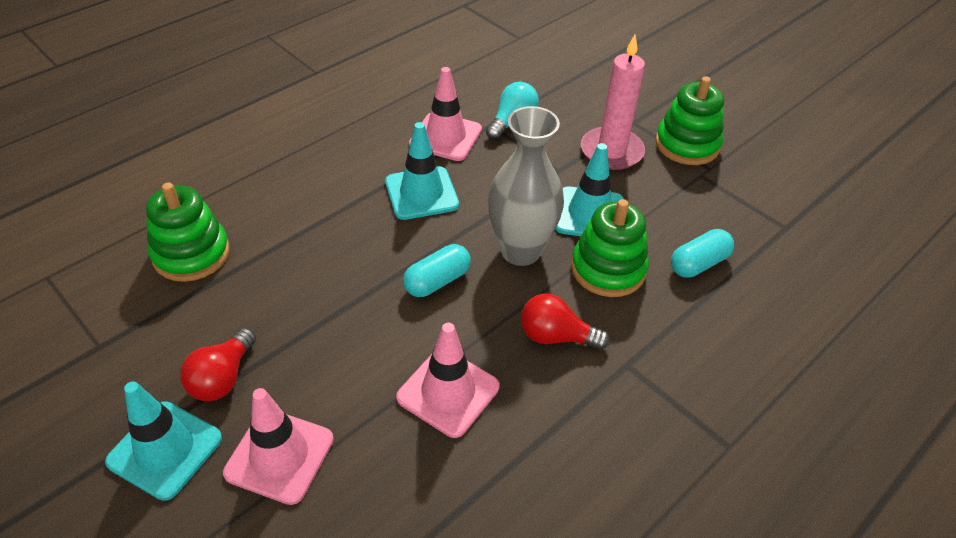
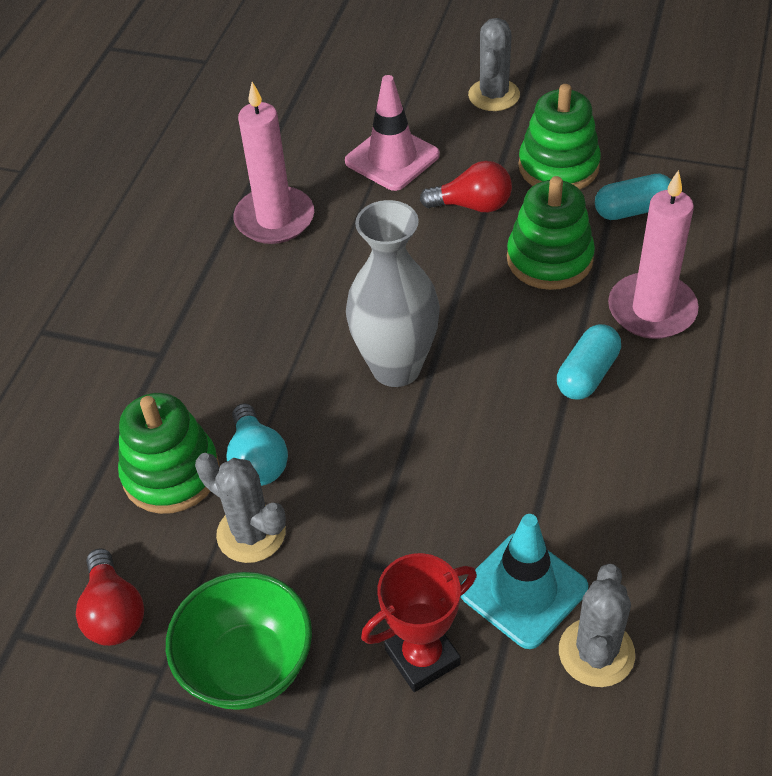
green bowl: none = 0 -> [166,572,312,710] = 1
grey cactus: none = 0 -> [195,453,286,563] [468,18,520,111] [559,564,635,687] = 3
pink candle: [581,35,645,170] = 1 -> [233,82,314,244] [608,170,699,339] = 2
pink traffic cone: [223,388,334,505] [396,323,499,438] [409,67,482,161] = 3 -> [345,75,440,191] = 1
red trophy: none = 0 -> [361,553,477,692] = 1
turquoise traffic cone: [105,381,222,501] [385,122,459,220] [556,143,624,236] = 3 -> [461,514,588,649] = 1

